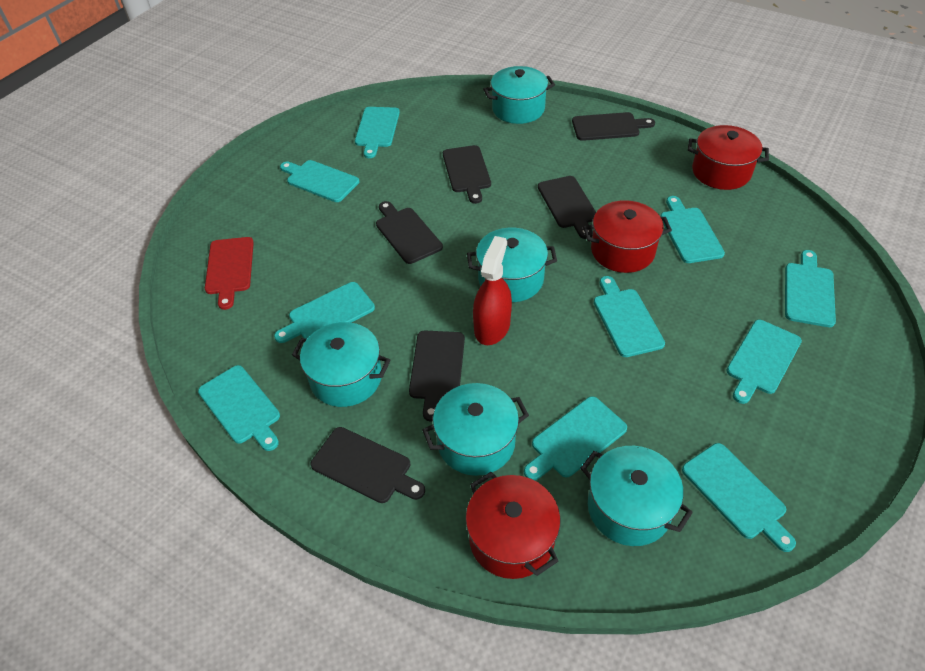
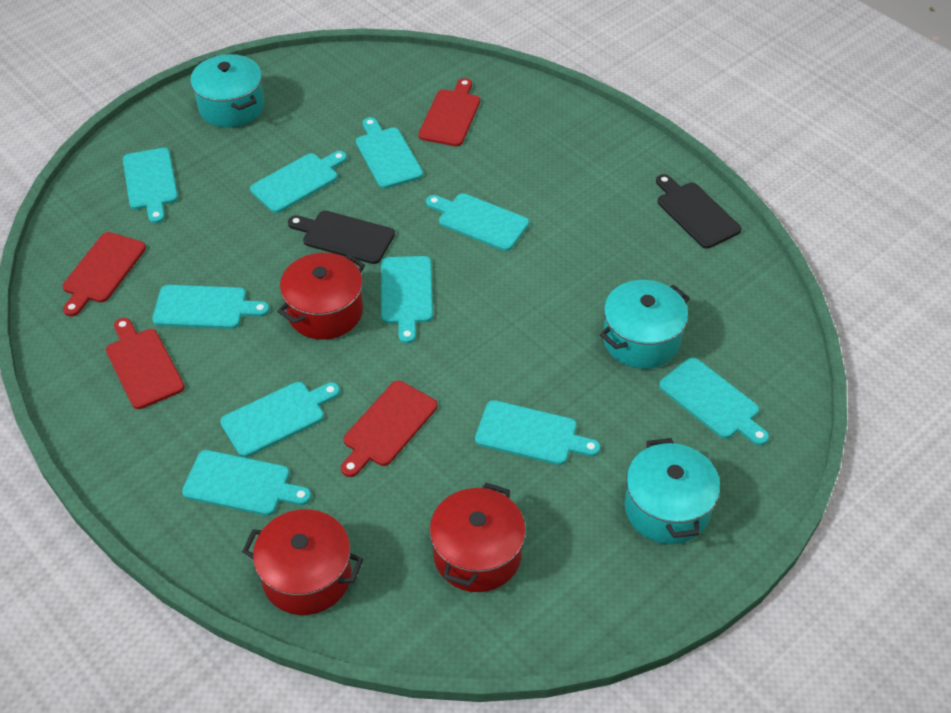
black cutting board: [311,427,425,503] [376,201,443,264] [409,331,465,421] [443,145,491,204] [538,176,596,239] [572,112,655,141] = 6 -> [288,211,395,264] [656,174,741,249] = 2
red cutting board: [205,237,254,310] = 1 -> [62,232,146,317] [106,318,185,409] [341,381,438,477] [418,78,480,146] = 4
red spray bottle: [473,236,512,345] = 1 -> none = 0
turquoise pot: [292,322,390,407] [422,383,529,476] [467,228,557,302] [483,66,555,124] [580,446,693,546] = 5 -> [190,54,264,128] [600,280,690,369] [625,438,720,544] = 3

